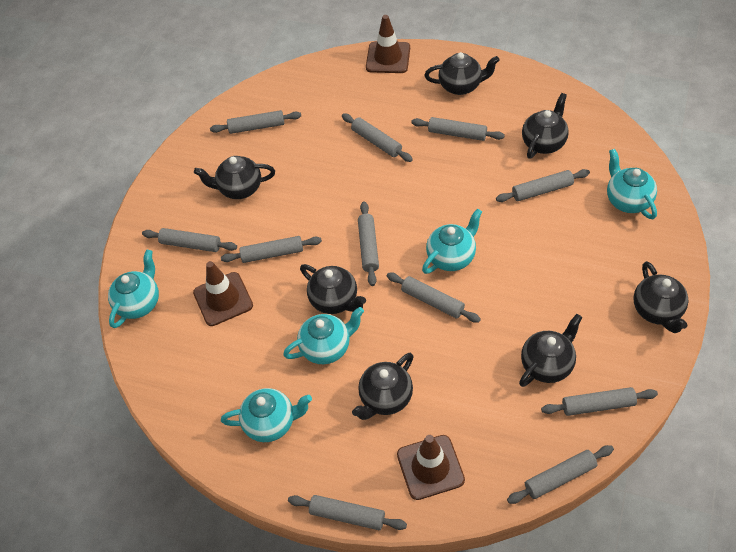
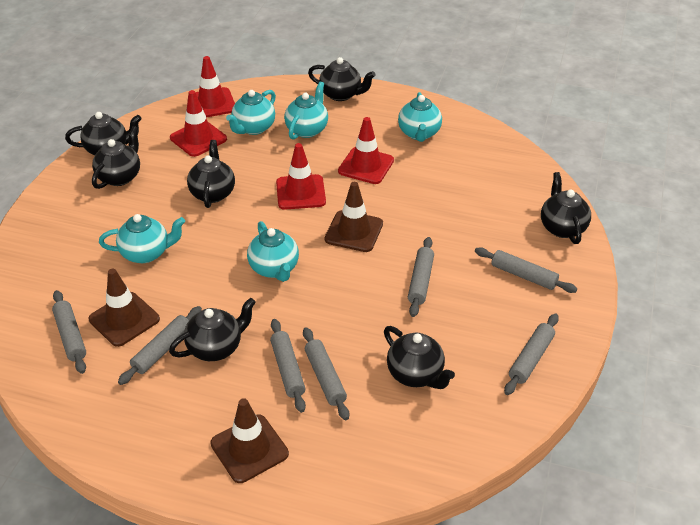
grey rolling pin: [142,228,237,252] [210,110,301,134] [221,236,322,263] [288,495,407,530] [342,114,413,162] [358,201,379,286] [387,273,481,323] [411,117,505,141] [496,169,590,202] [507,445,614,504] [541,387,658,416] = 11 -> [52,290,86,374] [118,306,202,385] [270,319,306,413] [303,327,349,420] [408,237,434,317] [475,247,577,293] [504,314,559,395] = 7
red traffic cone: none = 0 -> [170,90,227,157] [195,56,235,117] [276,143,326,210] [338,117,394,184] = 4

